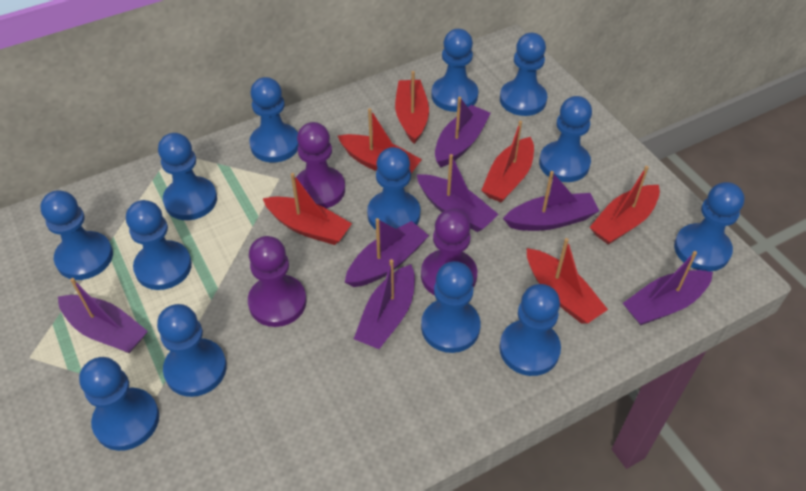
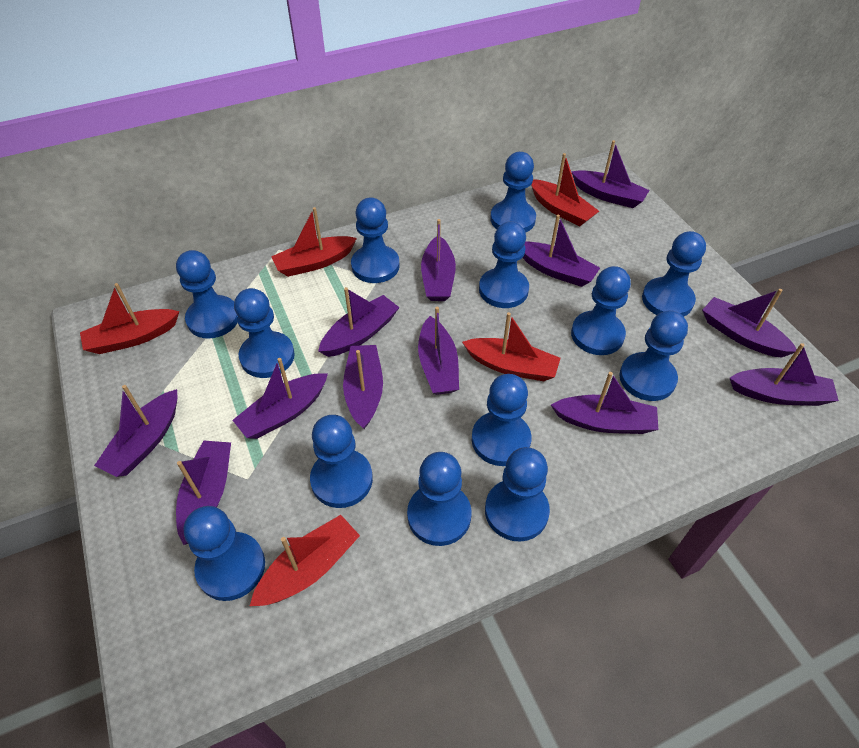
purple boat: [58,278,148,353] [345,218,429,287] [354,259,415,349] [417,154,499,232] [435,97,491,167] [503,171,599,231] [623,251,713,325] = 7 -> [94,385,177,477] [176,440,231,545] [232,358,328,439] [318,287,400,357] [343,345,383,429] [418,307,459,395] [421,219,456,301] [523,215,600,287] [551,372,658,434] [571,140,650,208] [702,289,797,358] [730,343,839,406] = 12
purple pawn: [248,236,307,327] [296,122,345,208] [421,209,477,295] = 3 -> none = 0
red boat: [263,173,352,245] [338,108,422,173] [395,71,429,144] [481,121,534,203] [527,238,608,324] [589,166,660,245] = 6 -> [80,283,179,354] [250,515,360,606] [271,207,357,277] [462,312,561,381] [531,153,599,226] = 5

